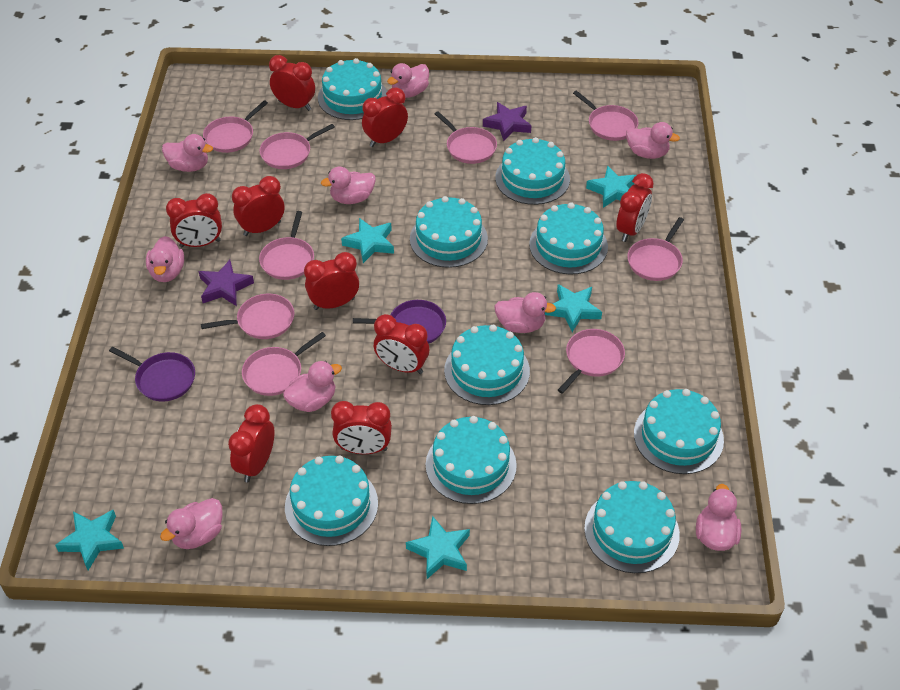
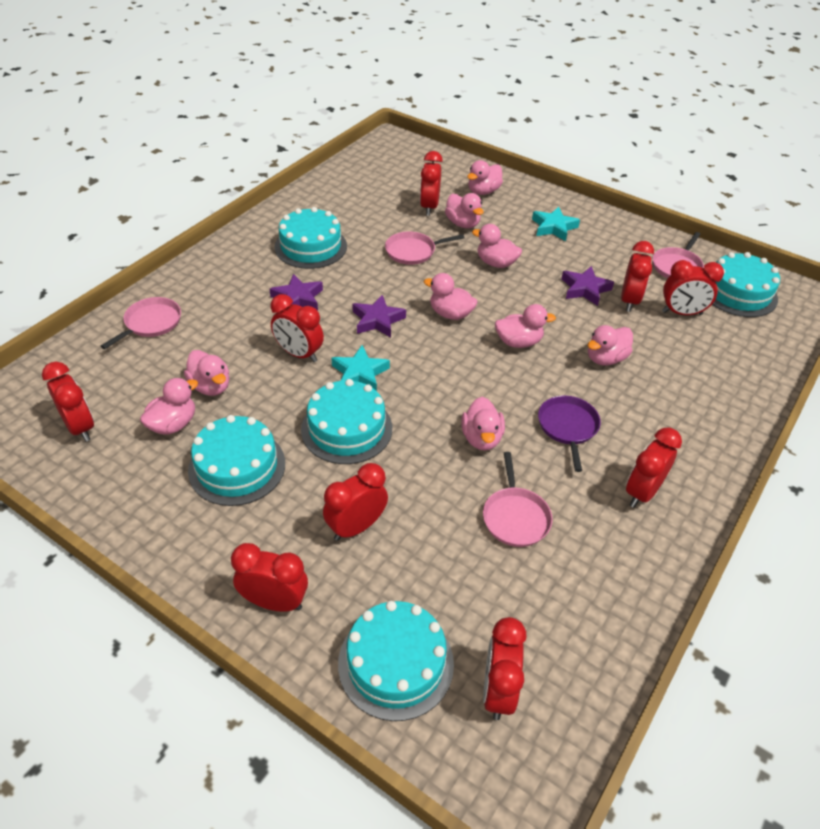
pink pan: [201,294,294,339] [203,100,268,153] [242,332,326,396] [259,124,335,169] [259,211,314,280] [435,111,497,164] [558,329,625,394] [573,90,638,141] [627,217,684,281] = 9 -> [101,297,181,349] [385,231,464,265] [483,452,553,547] [653,232,704,278] = 4
purple pan: [109,347,195,402] [353,300,446,344] = 2 -> [538,396,601,472] = 1
purple star: [199,260,254,306] [483,102,532,141] = 2 -> [269,274,323,311] [352,295,406,338] [561,266,614,306] = 3
turquoise cake: [285,456,378,546] [318,58,387,120] [410,196,488,268] [426,416,517,504] [444,325,530,405] [495,137,570,205] [529,202,608,275] [584,481,680,573] [634,389,724,474] = 9 -> [188,415,285,506] [274,207,347,269] [301,379,392,464] [338,601,454,721] [712,252,780,317] = 5
turquoise star: [55,510,124,570] [341,218,394,263] [406,516,470,579] [545,284,602,332] [586,166,636,208] = 5 -> [332,345,390,391] [532,207,580,241] = 2

